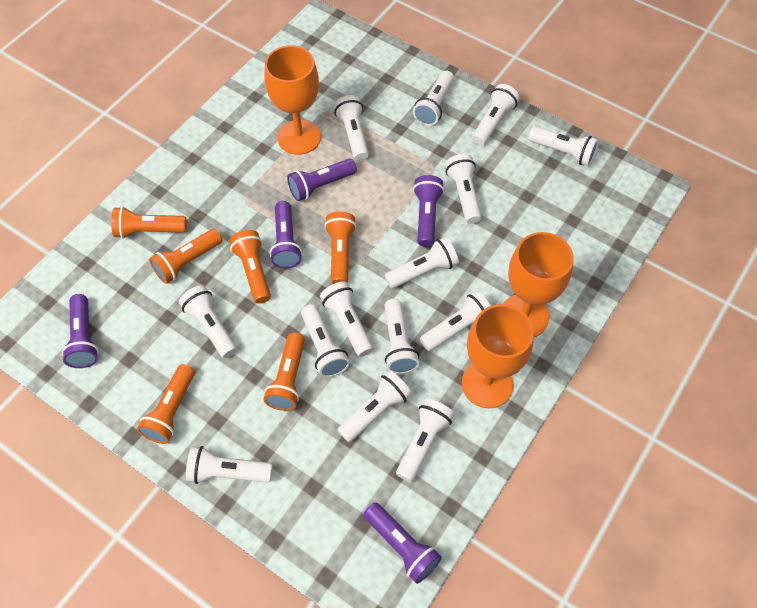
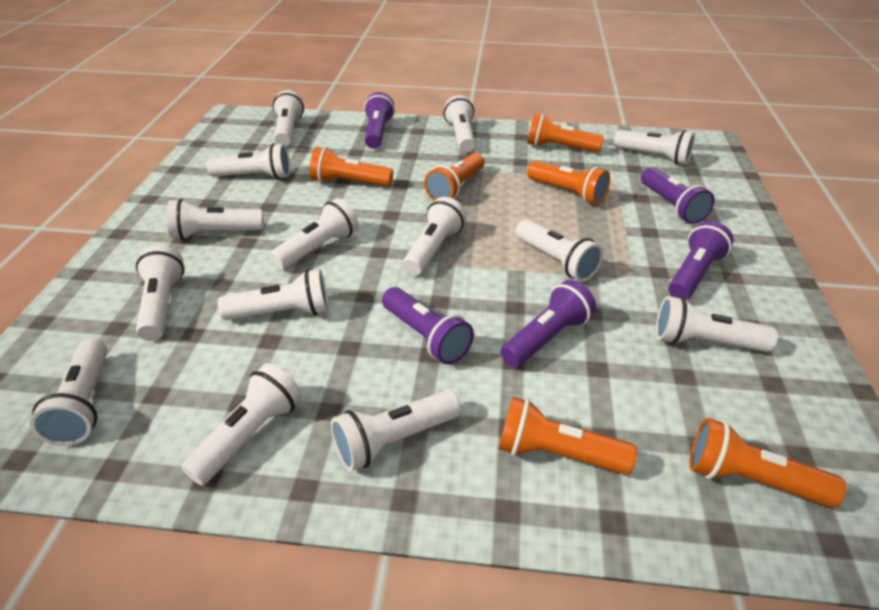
orange goblet: [264,45,321,155] [462,304,534,408] [503,232,574,338] = 3 -> none = 0

